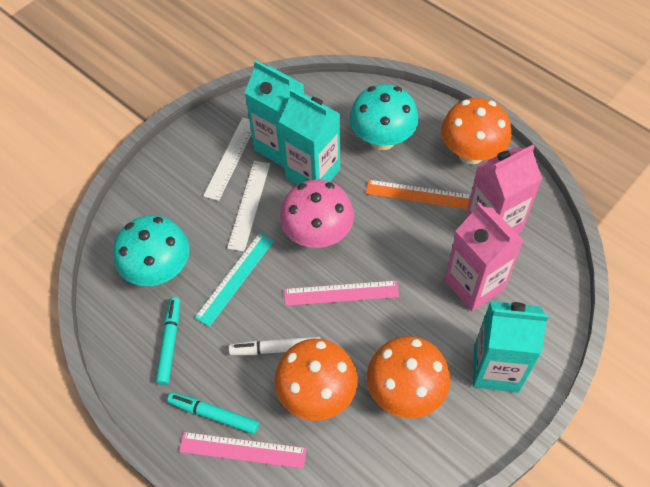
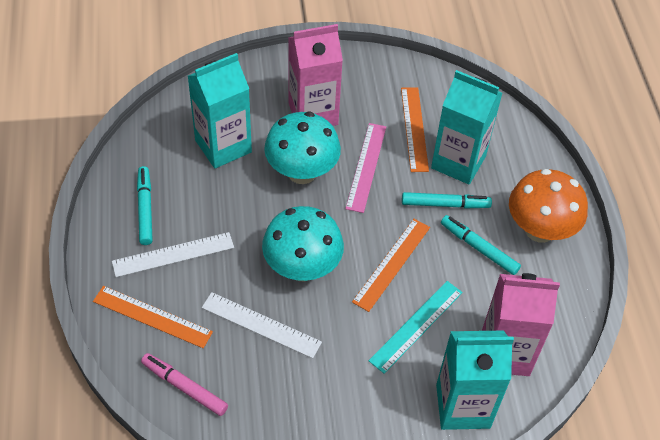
orange mushroom: [274,339,358,421] [367,336,451,418] [441,98,512,164] = 3 -> [509,169,588,243] = 1
orange ruler: [366,180,471,209] = 1 -> [93,286,213,348] [352,219,430,312] [401,87,429,172] = 3
pink marker: none = 0 -> [141,353,228,416] = 1
pink mushroom: [280,179,354,248] = 1 -> none = 0
pink ruler: [179,432,307,469] [284,280,399,306] = 2 -> [345,123,386,213] = 1
turquoise marker: [156,297,180,385] [167,392,259,434] = 2 -> [137,166,153,245] [402,192,492,208] [441,215,521,275] = 3
white marker: [229,336,321,355] = 1 -> none = 0

